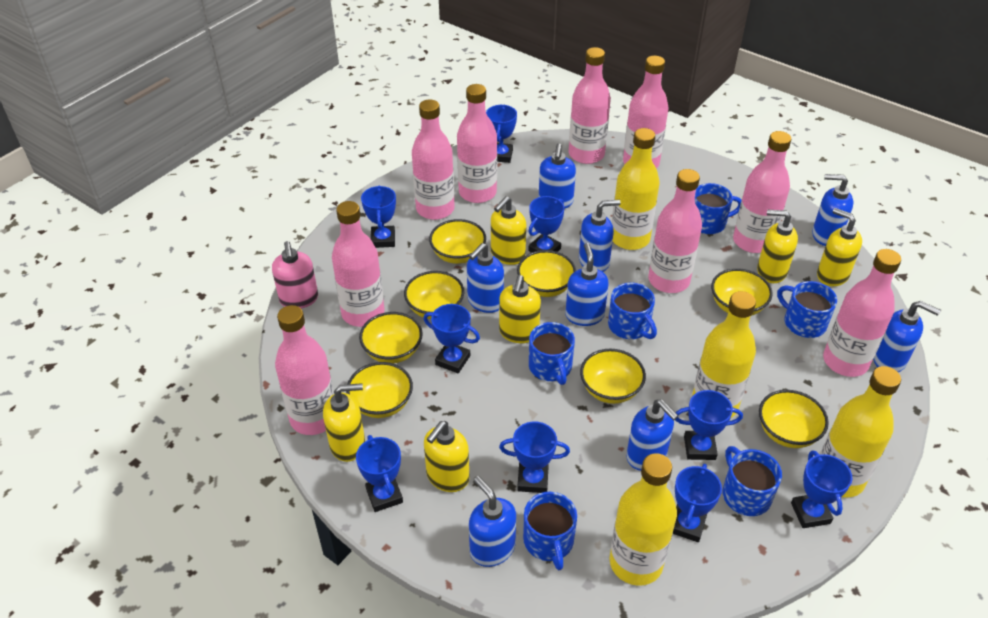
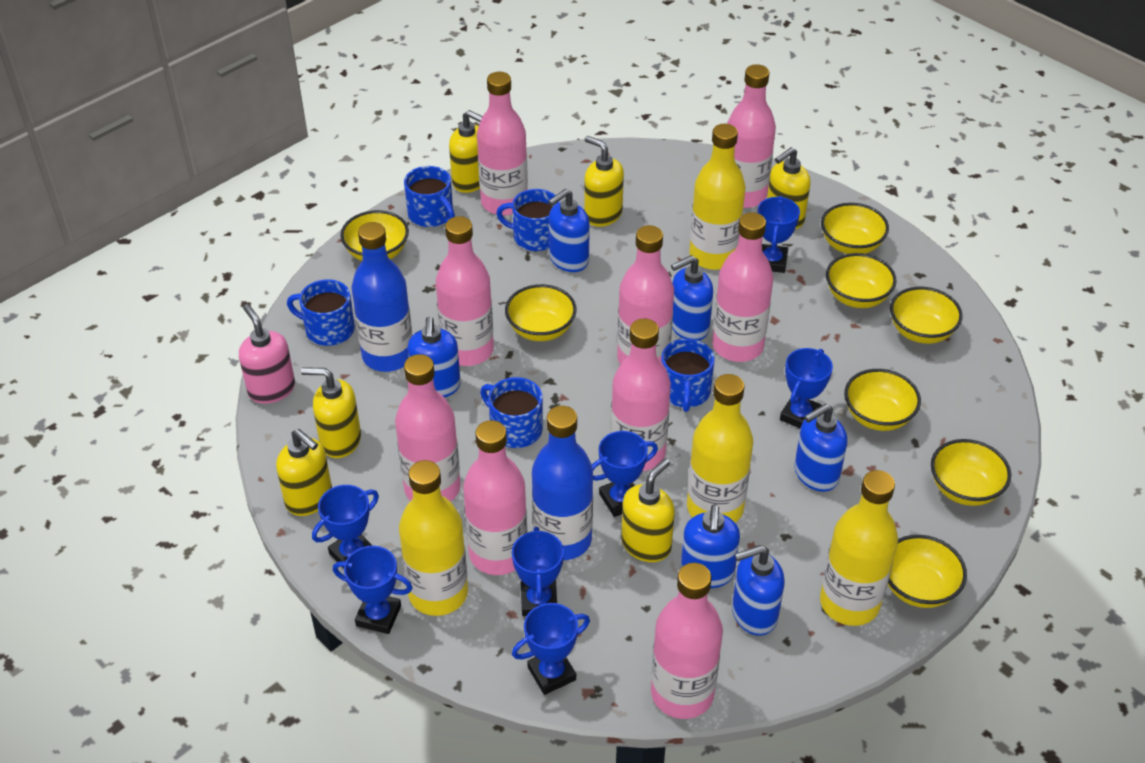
blue bottle: none = 0 -> [351,222,413,372] [532,406,593,560] = 2
blue mug: [523,492,577,570] [529,322,575,385] [608,283,657,339] [695,183,741,234] [723,446,782,516] [777,281,837,338] = 6 -> [287,279,355,346] [404,166,455,227] [480,377,543,448] [496,189,560,251] [661,339,715,412] = 5
blue soap dispenser: [467,243,504,313] [469,476,516,567] [539,144,576,209] [565,243,609,326] [579,200,621,272] [626,399,678,471] [812,174,854,246] [873,301,941,372] = 8 -> [408,317,461,398] [548,189,590,272] [671,255,713,341] [681,504,740,588] [732,545,785,636] [794,404,847,492] = 6
blue trophy: [356,435,403,512] [361,185,396,248] [423,304,480,373] [486,105,517,163] [499,421,570,493] [528,196,565,253] [673,464,722,542] [675,390,743,460] [791,450,853,528] = 9 -> [312,485,379,568] [333,546,412,634] [512,527,564,616] [512,603,590,695] [592,431,658,517] [758,196,800,273] [780,348,833,429] = 7

